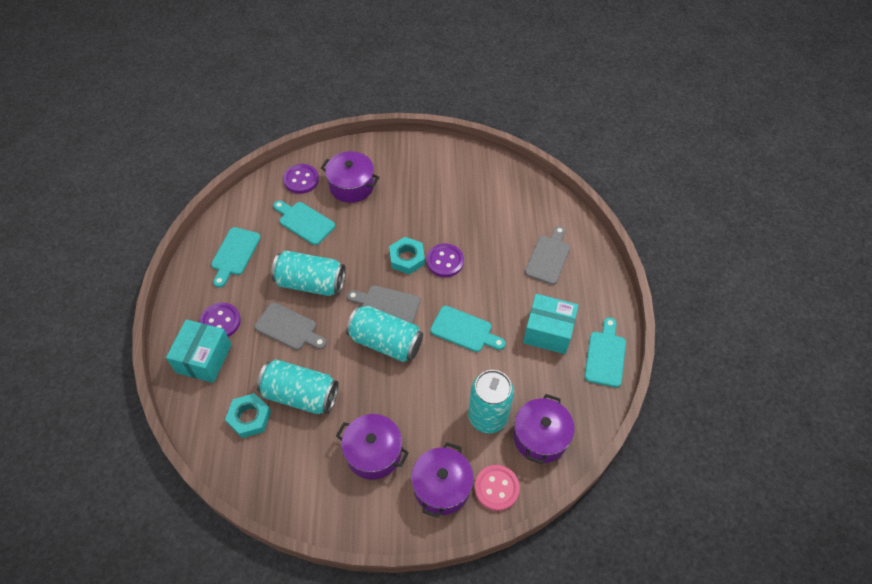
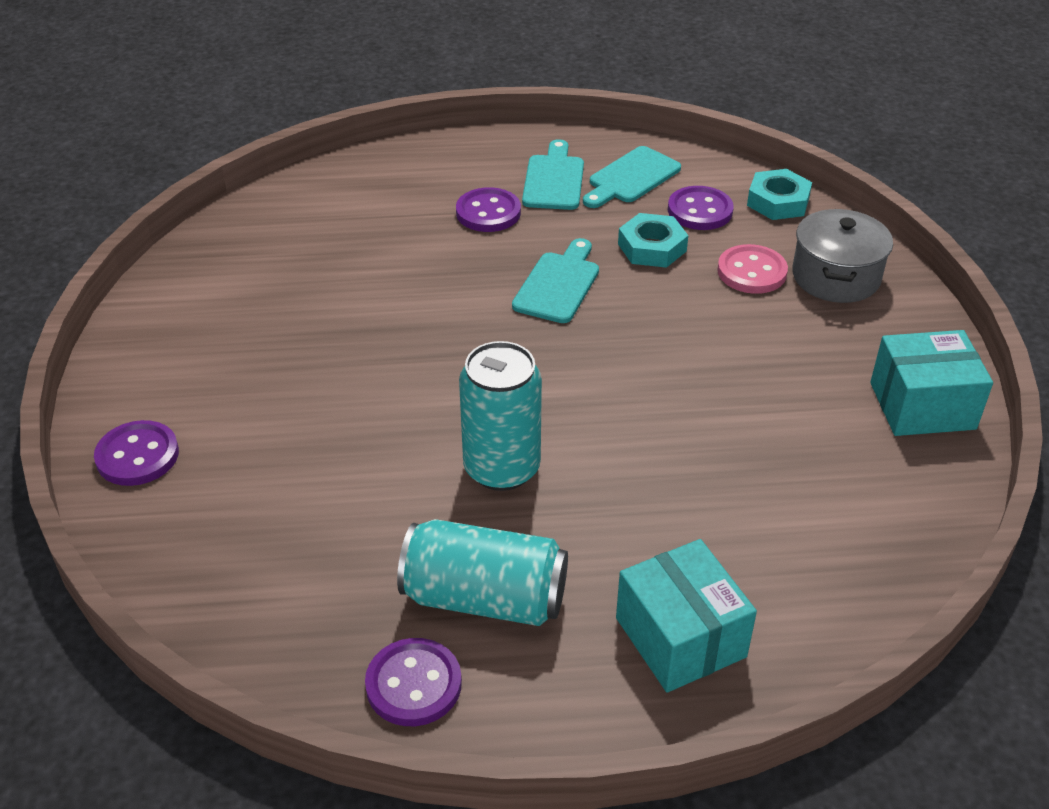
grey cutting board: [254,302,327,350] [347,285,421,324] [525,226,570,285] = 3 -> none = 0
grey pot: none = 0 -> [792,209,893,303] = 1
purple button: [199,303,241,337] [283,164,319,194] [427,244,464,277] = 3 -> [94,420,179,486] [365,638,462,726] [456,187,521,232] [668,186,734,230] = 4
purple pot: [321,151,379,203] [336,414,409,480] [411,442,474,518] [513,394,575,464] = 4 -> none = 0
turquoise can: [257,359,339,414] [271,251,345,296] [346,305,423,362] [468,370,514,433] = 4 -> [397,519,568,626] [459,341,542,491] = 2
turquoise cutting board: [211,227,261,288] [273,200,335,245] [430,306,506,352] [585,317,626,387] = 4 -> [512,238,599,323] [522,139,584,210] [583,146,681,208] = 3

